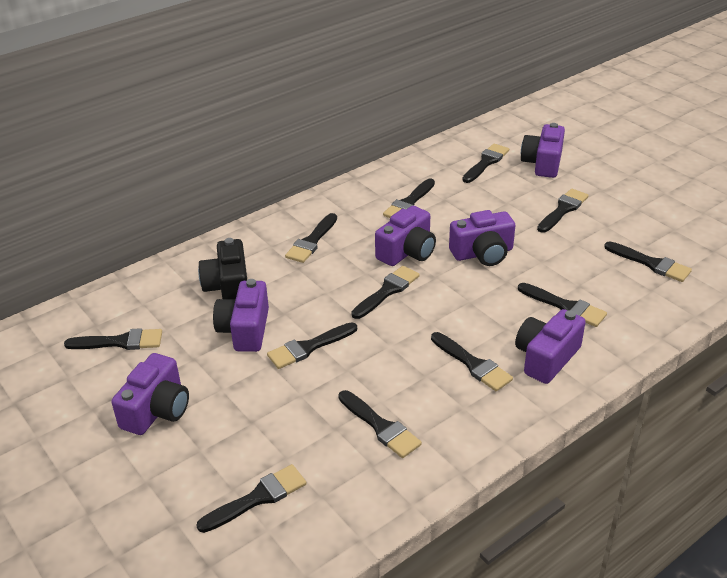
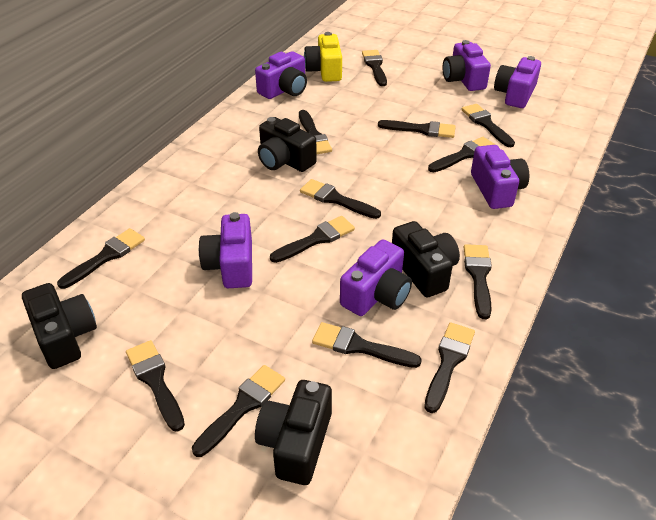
black brush: [64,328,162,350] [196,464,307,533] [267,322,357,369] [285,213,337,263] [338,390,422,458] [351,266,420,319] [383,178,435,218] [431,332,513,391] [462,144,509,183] [518,283,607,327] [537,188,589,233] [604,241,692,282] = 12 -> [57,228,145,289] [126,340,185,432] [192,365,285,457] [270,216,355,263] [299,110,332,154] [300,179,381,219] [312,322,422,368] [362,50,387,86] [378,120,456,138] [424,322,475,413] [428,137,496,172] [461,104,515,147] [464,244,492,319] = 13
black camera: [198,238,247,299] = 1 -> [22,283,97,369] [255,380,332,485] [258,117,317,172] [392,221,460,297] = 4
yellow camera: none = 0 -> [304,32,342,82] = 1

